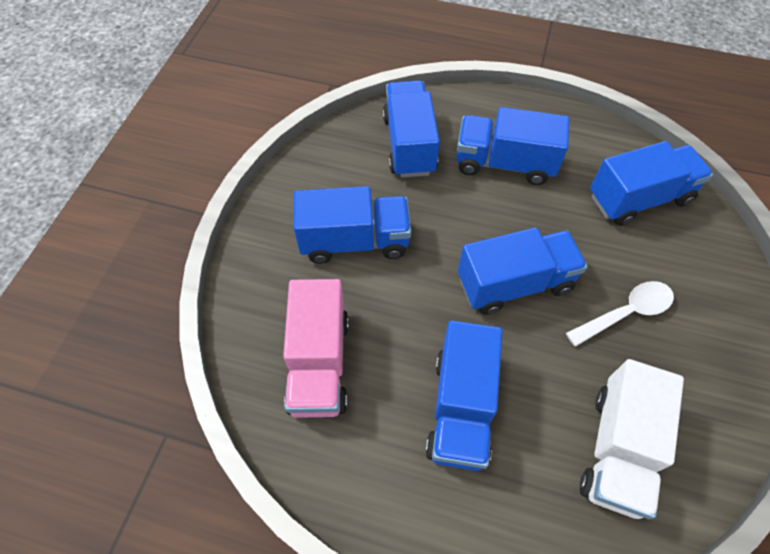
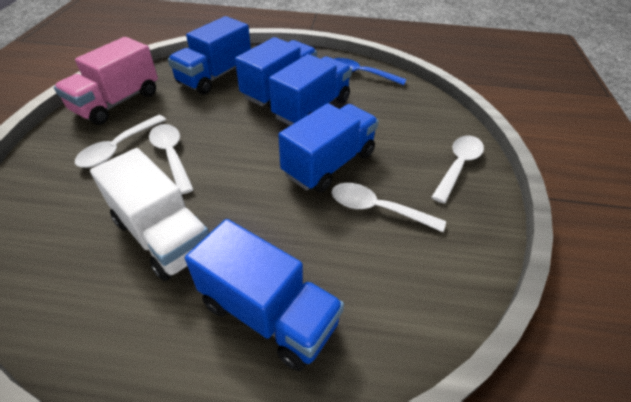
blue spoon: none = 0 -> [334,58,407,85] = 1
blue truck: [293,186,411,264] [383,81,440,178] [425,321,503,471] [456,107,569,185] [458,227,588,315] [590,141,713,226] = 6 -> [168,16,251,95] [185,219,344,371] [235,37,317,108] [269,54,352,126] [278,103,379,193] = 5
white spoon: [566,281,674,347] = 1 -> [75,115,166,168] [149,124,194,194] [332,183,446,232] [432,136,484,203] = 4

